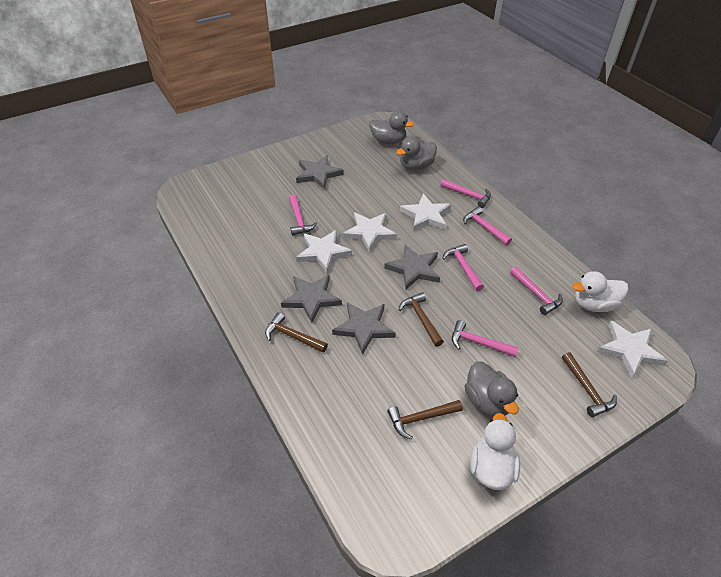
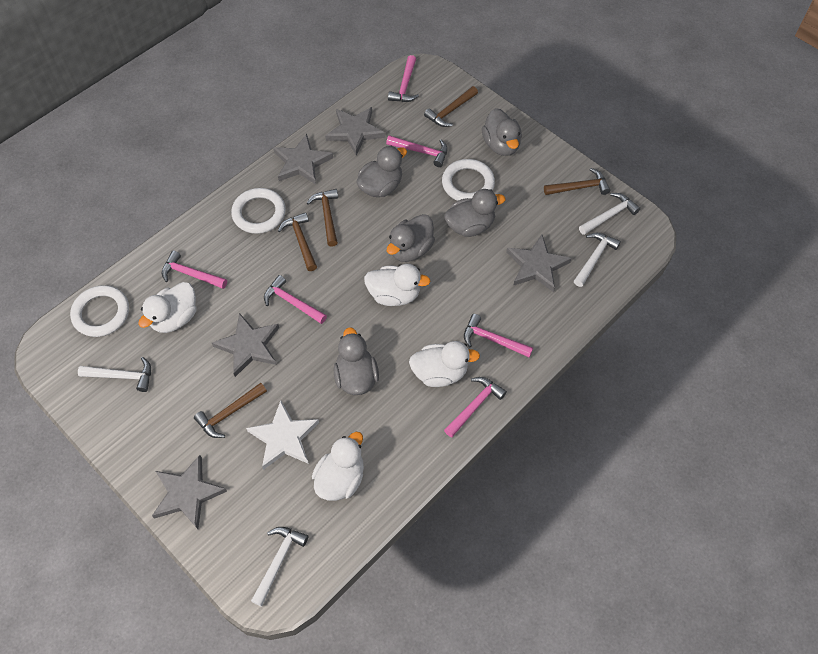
brown hammer: [265,312,328,353] [387,400,463,439] [399,292,444,347] [562,352,617,417] = 4 -> [194,383,267,438] [278,212,317,271] [307,189,338,247] [424,86,478,127] [544,168,610,195] = 5
grey duck: [370,111,414,144] [396,137,437,170] [465,362,519,417] = 3 -> [333,327,379,395] [356,146,407,197] [387,214,435,262] [444,189,506,237] [482,108,522,156] = 5
grey star: [281,275,342,323] [296,155,344,190] [332,302,396,355] [384,245,440,289] = 4 -> [152,455,227,529] [212,313,279,377] [273,134,333,185] [325,107,385,156] [506,235,572,292] = 5
white duck: [470,413,520,490] [572,271,629,312] = 2 -> [138,282,197,333] [312,432,364,501] [364,264,431,306] [409,341,480,387] = 4
white hammer: none = 0 -> [78,357,151,392] [251,527,308,607] [574,232,621,287] [579,193,640,235] = 4
white ring: none = 0 -> [70,285,129,337] [231,188,286,234] [442,159,495,201] = 3
white star: [296,230,352,273] [343,212,397,252] [400,193,451,231] [597,321,668,377] = 4 -> [246,400,319,470] = 1

